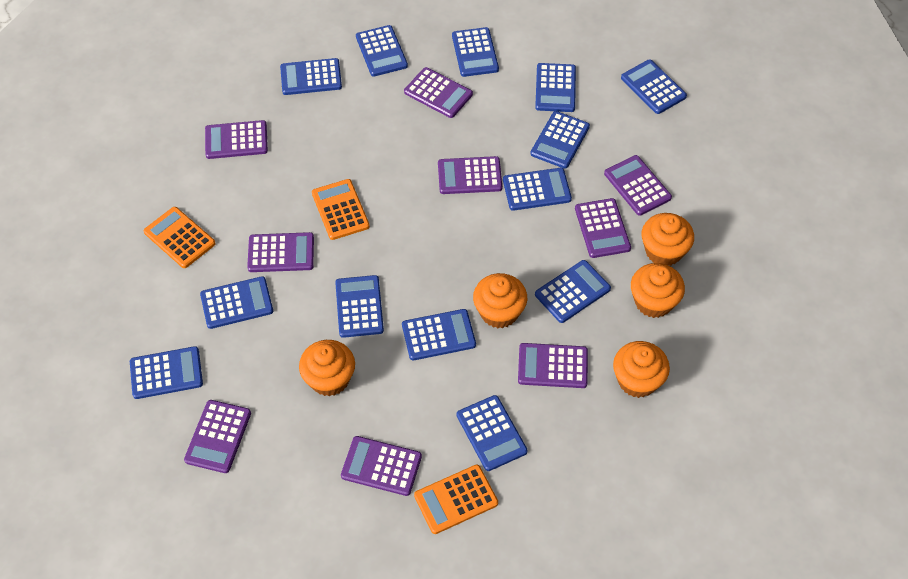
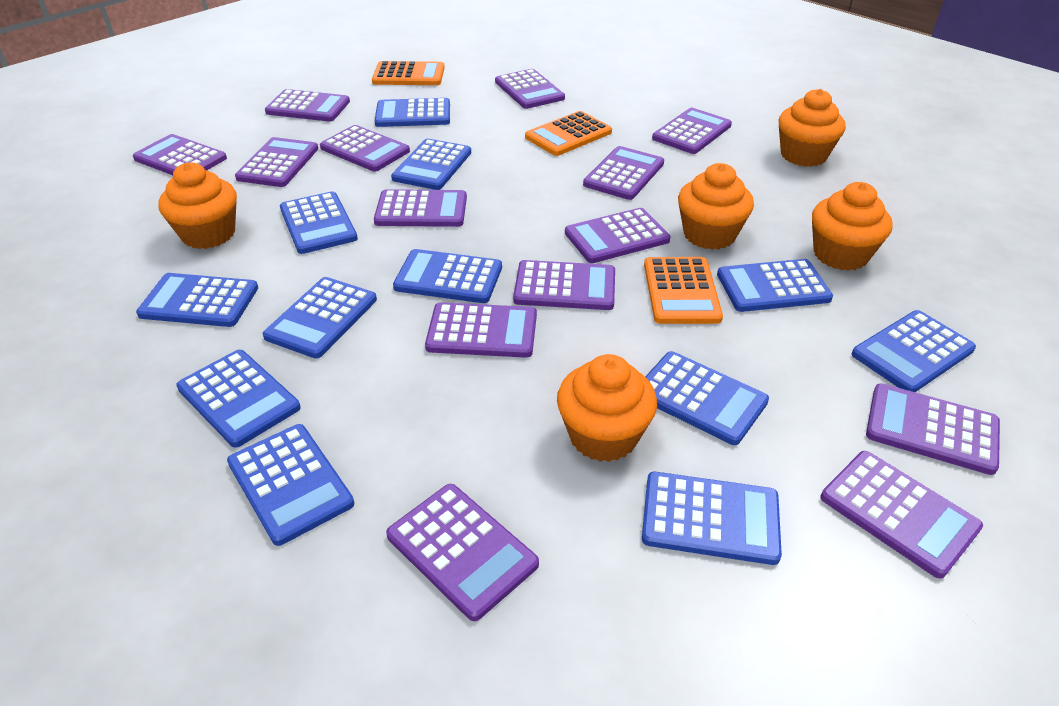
blue calculator: [130,346,203,399] [200,276,273,329] [280,58,342,95] [335,275,384,338] [356,25,408,77] [402,309,476,360] [452,27,499,77] [457,395,527,471] [503,168,572,211] [530,111,590,169] [535,63,576,112] [535,260,611,323] [621,59,687,114] = 13 -> [136,273,258,327] [176,350,300,448] [227,424,354,546] [263,277,377,358] [280,192,358,254] [375,98,450,127] [391,139,471,190] [393,249,502,303] [642,472,782,565] [645,351,769,445] [717,259,833,312] [851,310,976,392] = 12
purple calculator: [184,400,251,473] [205,120,268,159] [247,232,314,272] [341,436,422,496] [404,67,473,118] [438,156,502,194] [518,343,588,388] [575,198,631,258] [604,155,672,216] = 9 -> [133,134,227,175] [235,137,318,187] [265,89,350,122] [320,125,410,171] [374,189,467,227] [386,484,539,621] [425,302,537,358] [495,69,565,109] [513,260,615,310] [565,208,670,263] [583,146,664,200] [652,108,732,154] [820,451,983,579] [866,383,1000,475] = 14

